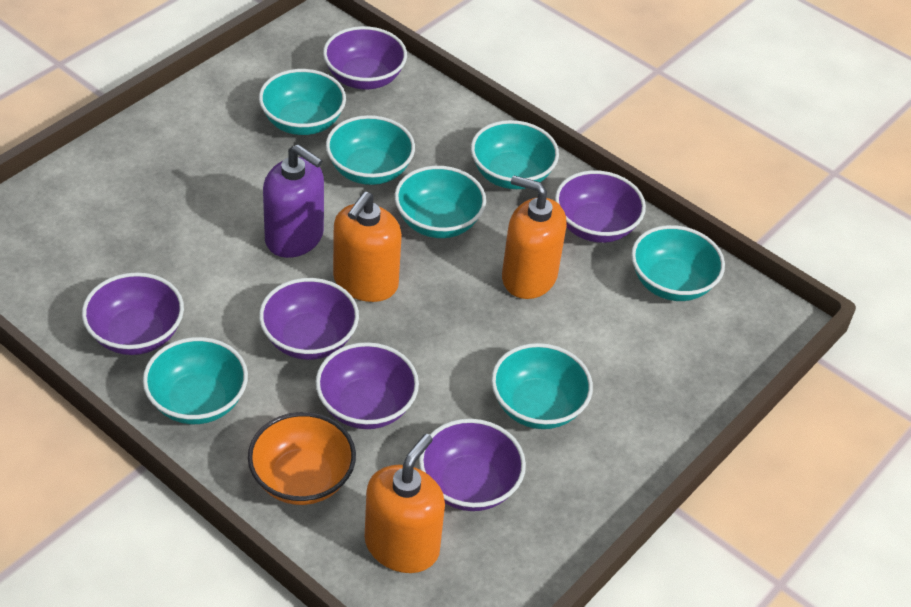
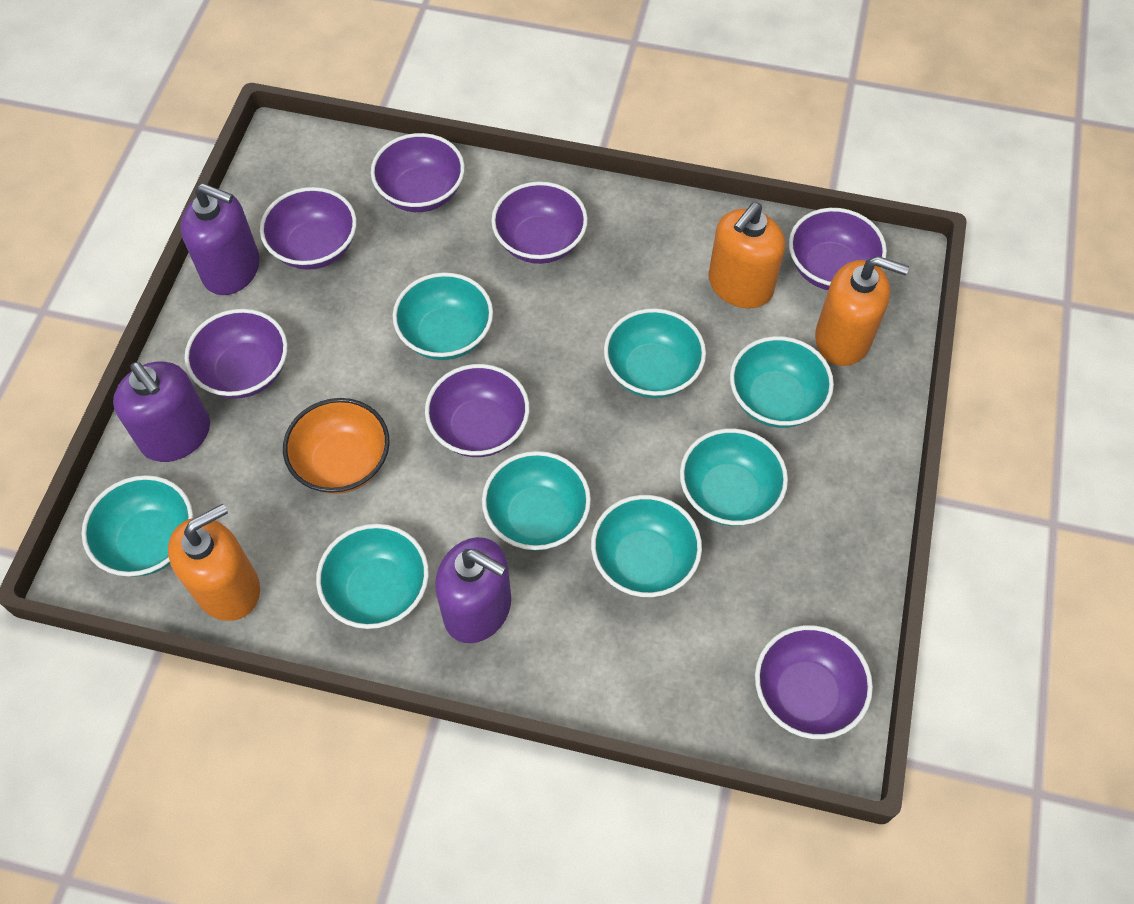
purple bowl: [82,272,184,355] [259,278,359,360] [316,342,419,429] [323,26,407,90] [419,419,526,511] [555,170,646,243] = 6 -> [185,309,288,399] [260,187,357,270] [371,133,465,212] [425,364,530,457] [491,181,588,264] [755,625,873,739] [789,208,887,290] = 7
purple soap dispenser: [263,144,324,258] = 1 -> [113,362,210,462] [181,183,260,295] [435,537,511,643] = 3
turquoise bowl: [143,337,248,424] [259,69,346,135] [326,115,415,185] [395,166,486,238] [471,120,559,189] [491,343,593,429] [631,225,725,301] = 7 -> [82,475,193,577] [316,524,429,629] [392,272,493,360] [482,451,591,551] [591,495,702,597] [604,308,706,398] [680,428,788,526] [730,336,834,428] = 8

